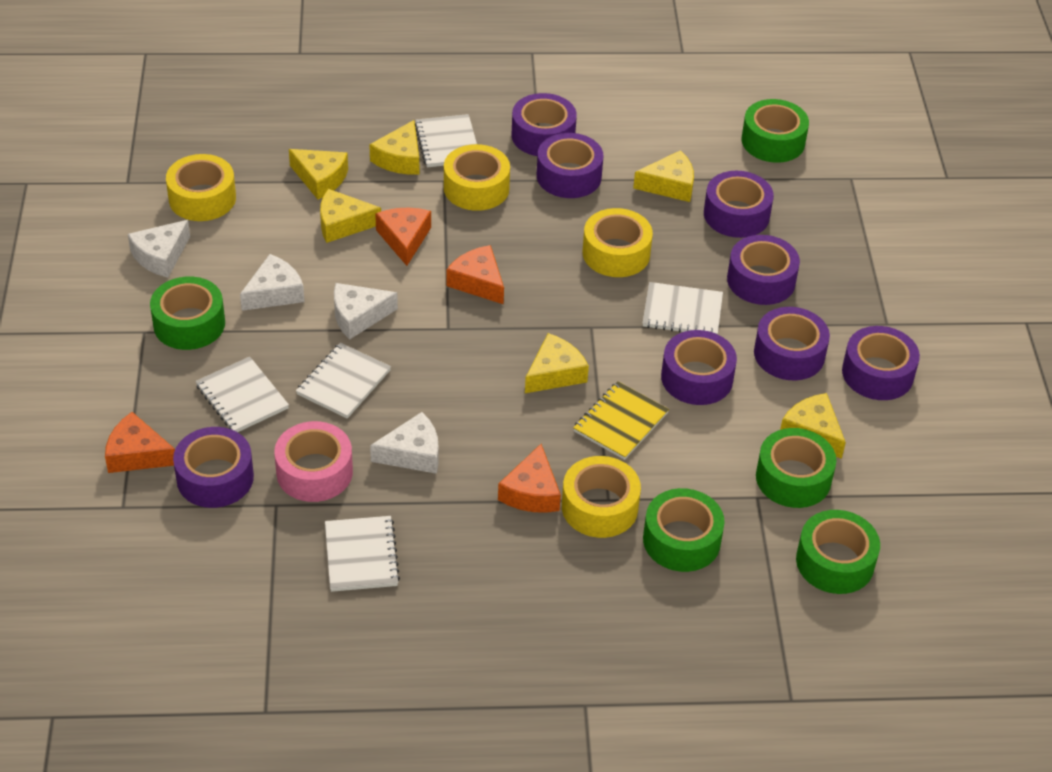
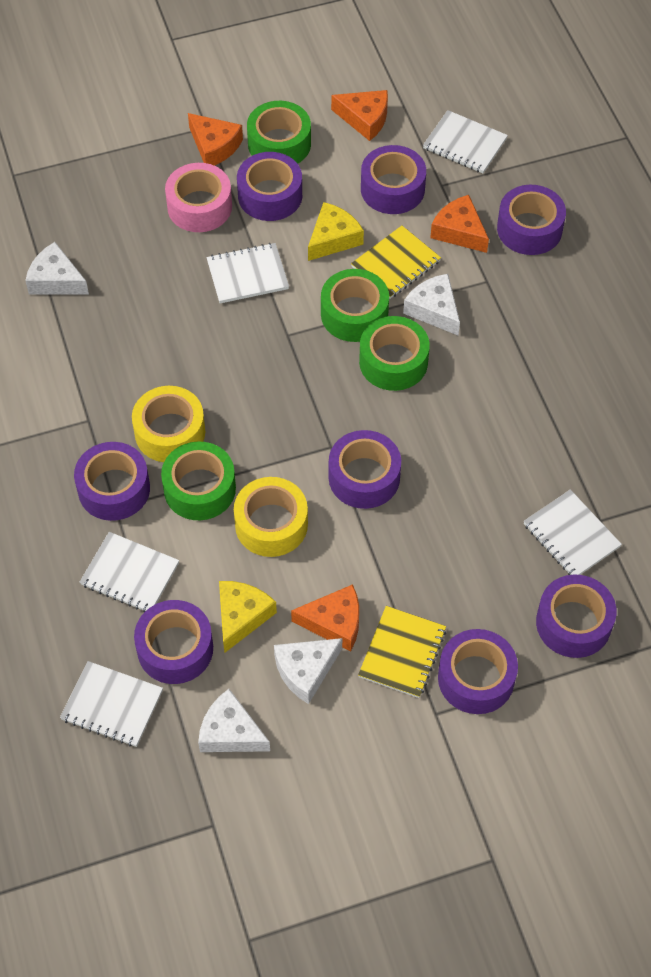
green tape: [150,277,225,350] [643,488,725,572] [742,99,809,163] [756,428,836,508] [796,510,880,594] = 5 -> [161,441,236,520] [247,101,311,164] [321,269,389,342] [359,316,430,391] = 4
yellow cheese: [289,149,348,199] [320,189,381,243] [369,120,419,175] [525,333,589,393] [633,150,694,202] [780,393,846,459] = 6 -> [219,581,277,653] [308,202,364,261] = 2
yellow notebook: [573,381,669,460] = 1 -> [351,226,441,299] [358,606,446,698] = 2
yellow tape: [166,154,236,221] [444,144,510,211] [562,456,641,538] [583,208,653,277] = 4 -> [132,386,205,462] [234,477,308,557] = 2

